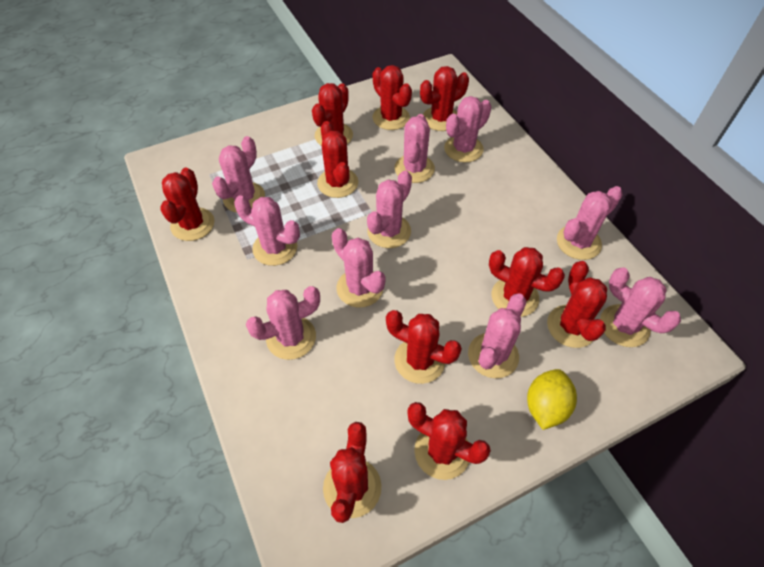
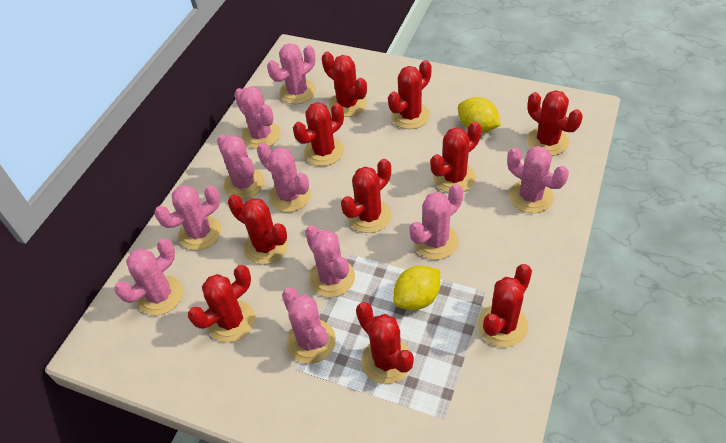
yellow lemon: [527,369,577,430] = 1 -> [394,266,440,310] [458,97,501,133] = 2

